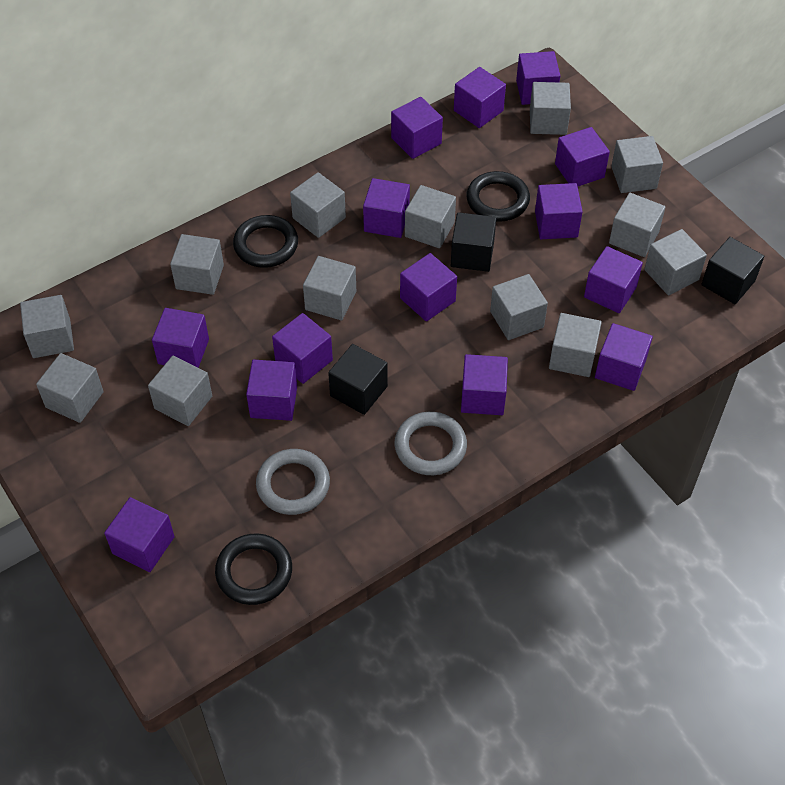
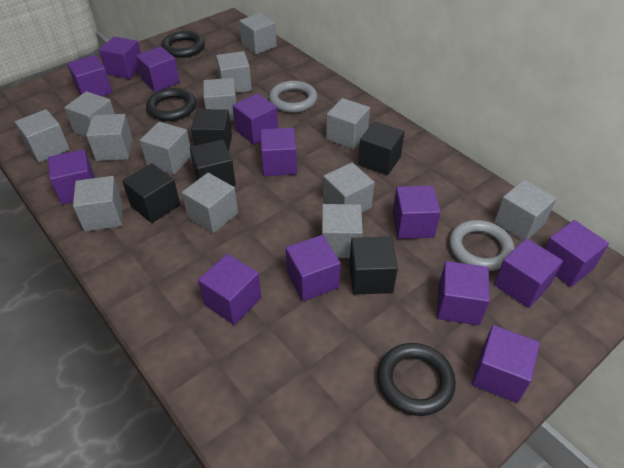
black cube: [328,344,388,415] [451,212,496,272] [701,237,764,304] = 3 -> [122,163,180,223] [190,140,236,186] [191,109,232,151] [349,237,398,294] [358,121,405,175] = 5
purple cube: [104,497,175,572] [152,308,209,368] [246,360,297,421] [272,313,333,384] [363,178,410,238] [391,97,443,159] [400,253,457,322] [454,67,506,128] [461,354,508,415] [516,51,560,105] [535,183,583,239] [555,127,610,186] [584,246,643,313] [595,323,653,391] = 14 -> [48,149,95,205] [67,55,112,96] [99,37,141,79] [136,46,180,92] [198,254,261,325] [233,93,278,145] [260,128,297,176] [286,235,341,301] [392,186,441,239] [437,261,490,325] [472,325,540,403] [494,238,563,308] [545,220,609,287] = 13

